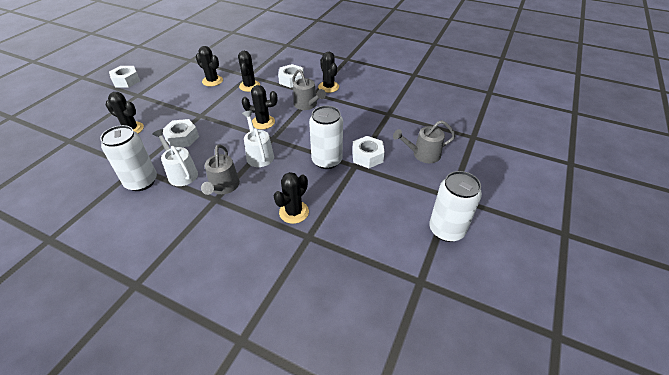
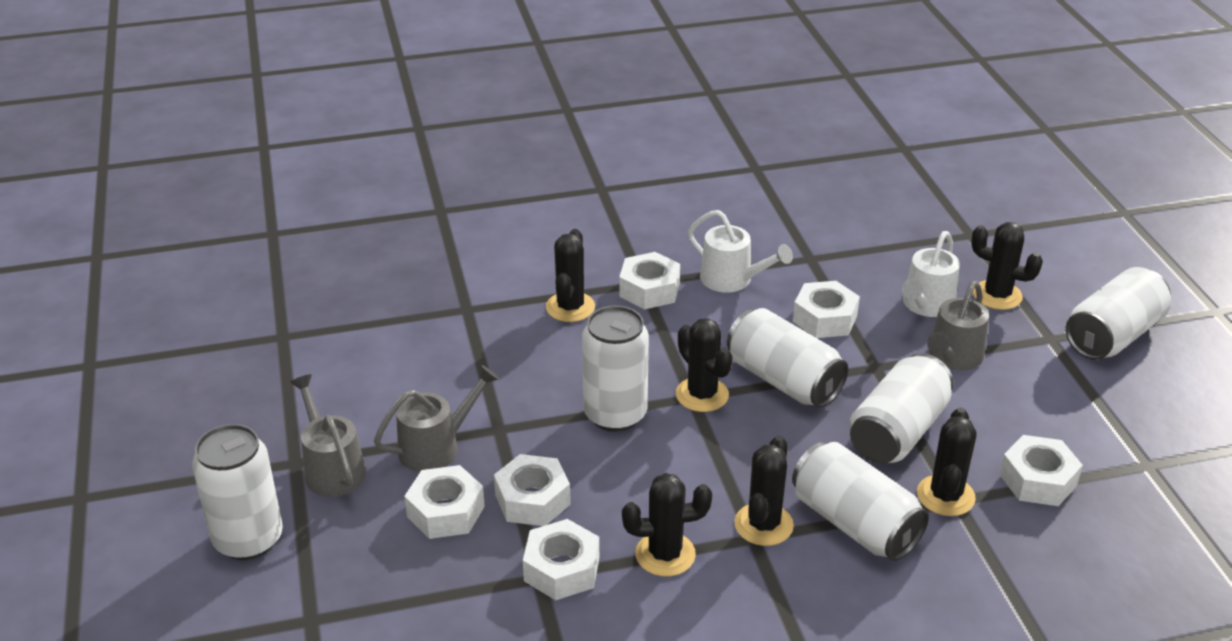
white can: [100,125,157,191] [309,106,343,169] [429,171,482,242] = 3 -> [192,424,283,560] [582,305,649,432] [727,308,848,408] [792,442,929,561] [849,353,954,463] [1066,267,1171,360] = 6
white nut: [109,66,140,88] [163,119,199,147] [278,64,304,88] [352,136,385,168] = 4 -> [404,465,485,539] [494,454,571,526] [523,519,599,600] [619,252,680,309] [793,281,860,338] [999,435,1083,506] = 6

